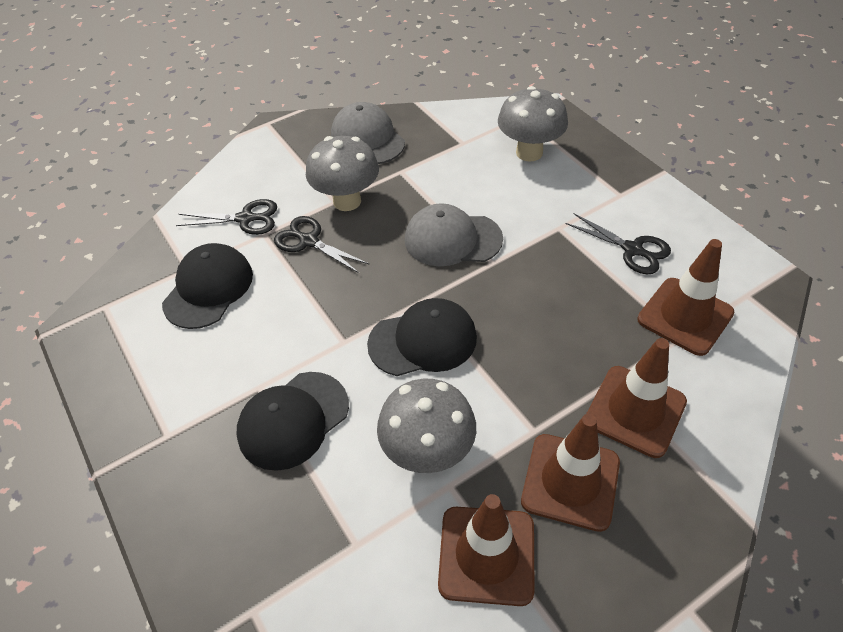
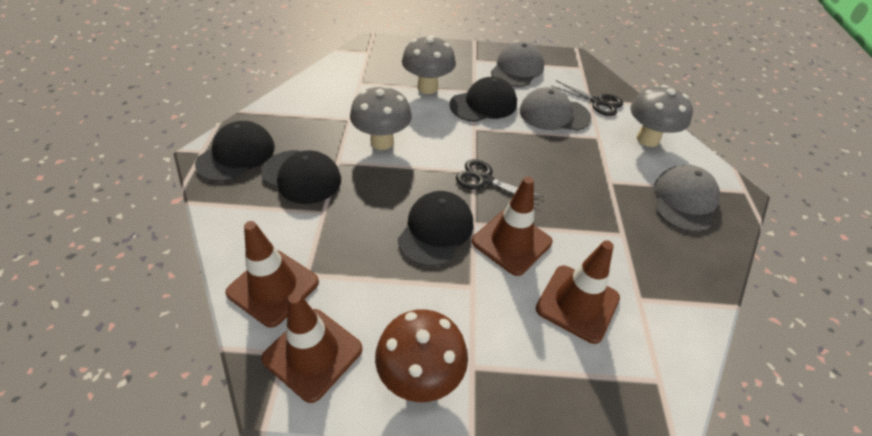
black cap: [162,243,253,329] [237,372,349,471] [367,298,477,376] = 3 -> [195,121,275,182] [261,150,341,204] [398,191,473,266] [450,77,517,122] = 4
black scissors: [176,199,277,235] [274,216,369,273] [565,213,671,274] = 3 -> [456,159,543,205] [551,80,623,116] = 2
brown mushroom: none = 0 -> [375,309,468,402] = 1
grey cap: [331,102,405,164] [405,203,503,266] = 2 -> [491,42,544,87] [519,87,591,131] [654,165,720,232] = 3

